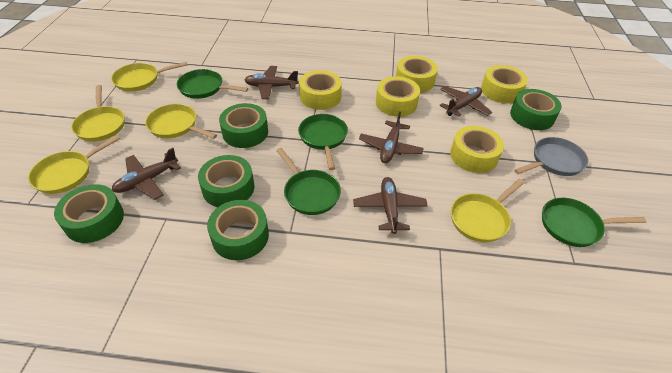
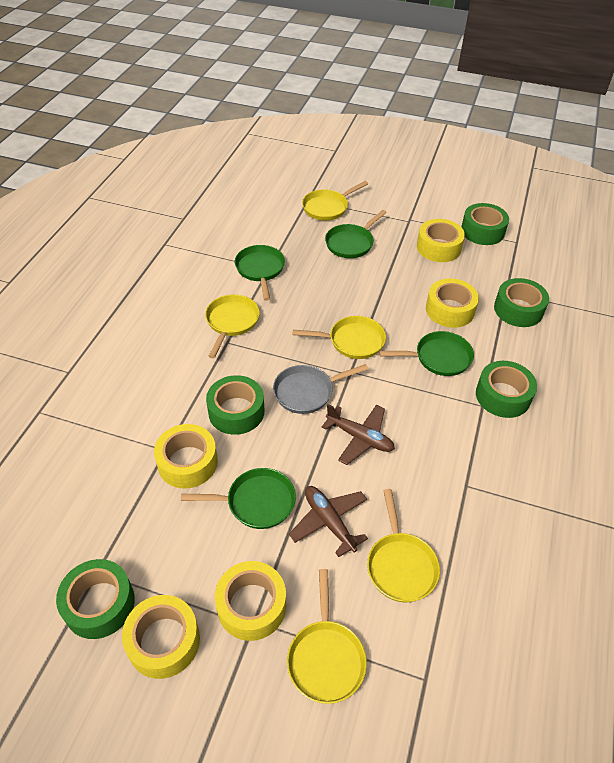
brown plane: [112,148,181,200] [245,66,299,99] [353,177,428,234] [359,111,424,163] [439,86,492,117] = 5 -> [289,486,368,557] [321,404,395,465] = 2

